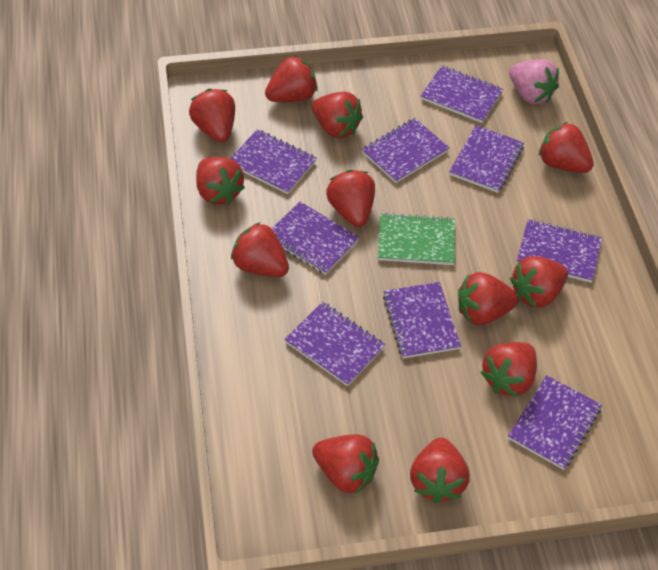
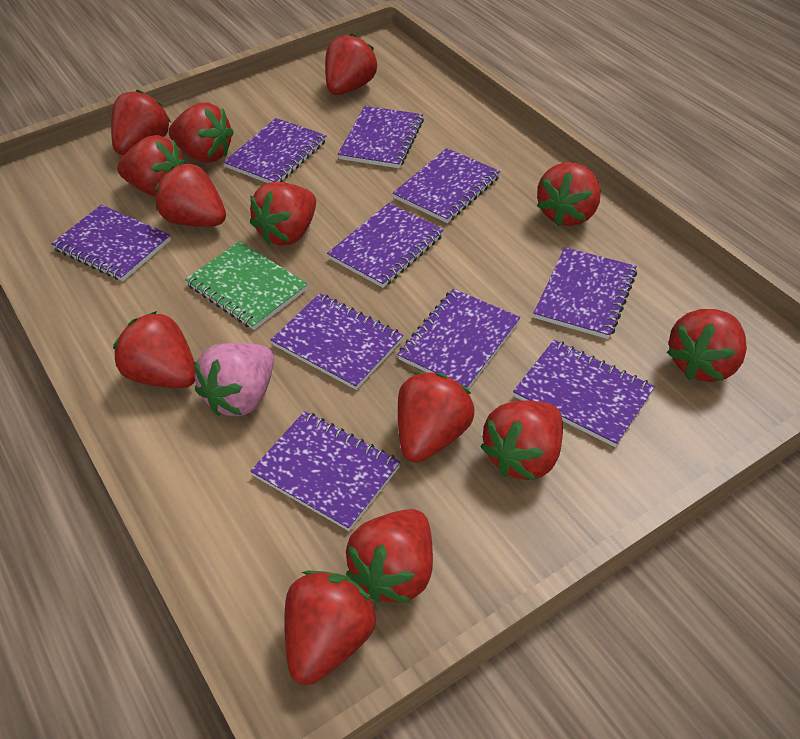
purple notebook: [230,129,317,194] [272,201,359,275] [284,302,385,386] [362,118,450,183] [383,282,461,359] [421,66,503,123] [449,125,524,193] [508,375,602,470] [517,219,602,283] = 9 -> [51,205,171,281] [224,118,327,183] [250,411,400,531] [271,293,403,390] [327,203,444,288] [338,106,424,168] [393,148,501,223] [397,289,520,389] [513,340,655,447] [533,247,637,339] = 10
red strawberry: [189,89,235,142] [196,157,245,205] [231,222,289,277] [265,56,318,102] [312,92,363,138] [312,434,379,494] [326,170,375,227] [410,438,470,503] [458,272,519,325] [480,342,537,397] [510,256,568,308] [539,122,594,173] = 12 -> [111,89,171,155] [113,311,195,388] [117,135,186,197] [155,163,226,227] [169,103,234,163] [250,182,316,246] [284,570,377,685] [325,33,378,95] [346,509,433,603] [398,372,475,463] [480,400,563,480] [537,162,601,226] [667,309,747,382] = 13

